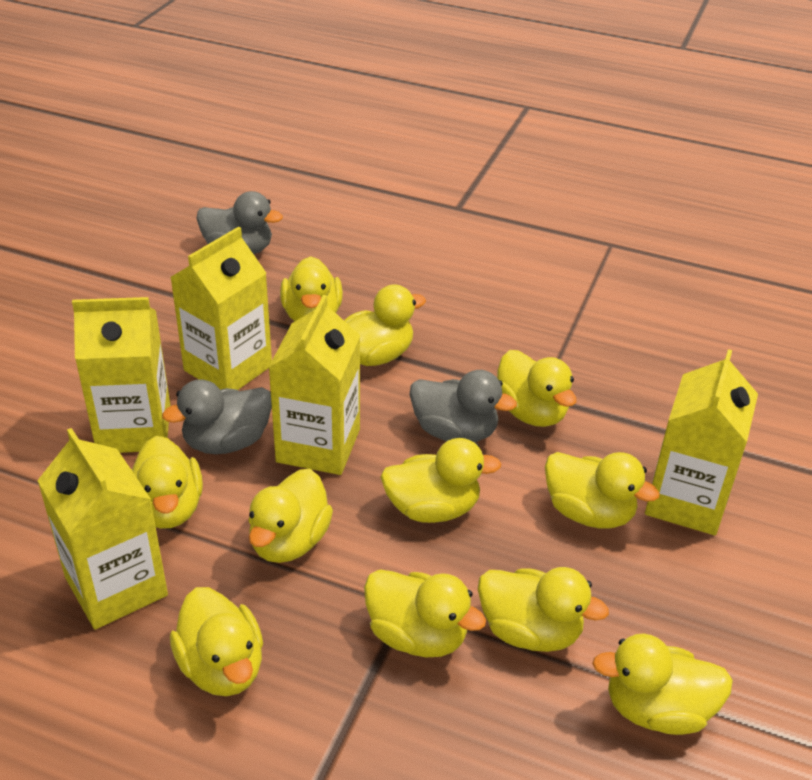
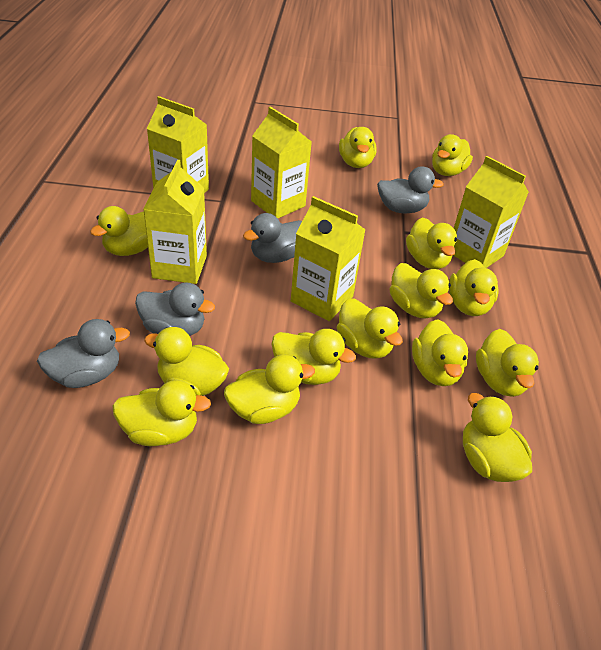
grey duck: [162,379,272,454] [196,191,283,254] [409,370,517,442] = 3 -> [37,319,130,388] [135,282,215,336] [243,213,302,263] [377,166,444,213] = 4
yellow duck: [130,436,203,528] [170,587,263,696] [248,469,333,563] [280,256,343,321] [344,285,426,366] [364,569,486,657] [380,438,501,523] [478,567,609,652] [497,350,576,427] [545,452,660,529] [592,633,733,735] = 11 -> [90,206,148,256] [113,380,211,446] [144,327,229,396] [224,355,315,424] [272,329,356,385] [337,298,403,359] [339,127,377,168] [390,263,453,319] [406,217,457,269] [412,319,468,386] [432,134,473,176] [449,259,499,316] [463,393,532,482] [476,329,539,397] = 14

